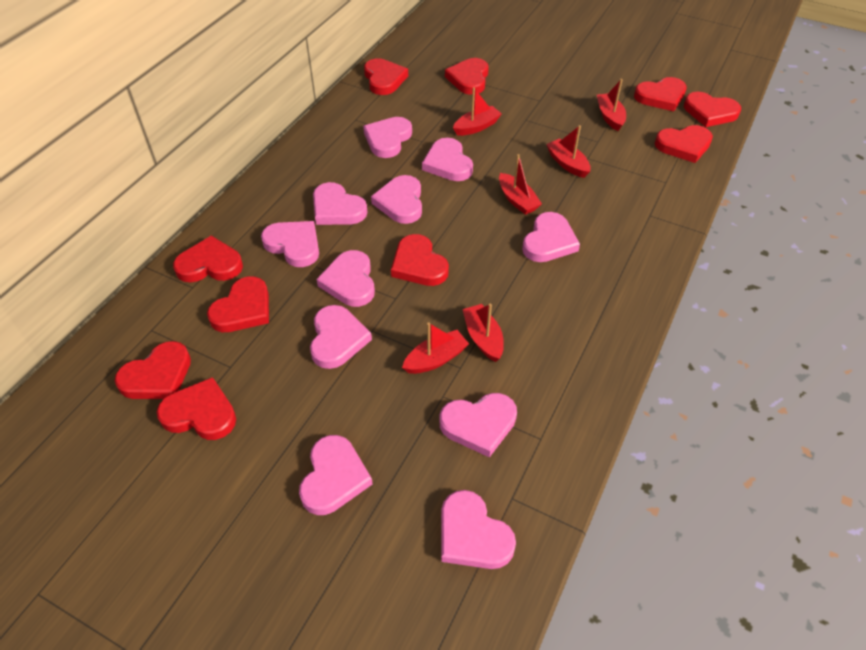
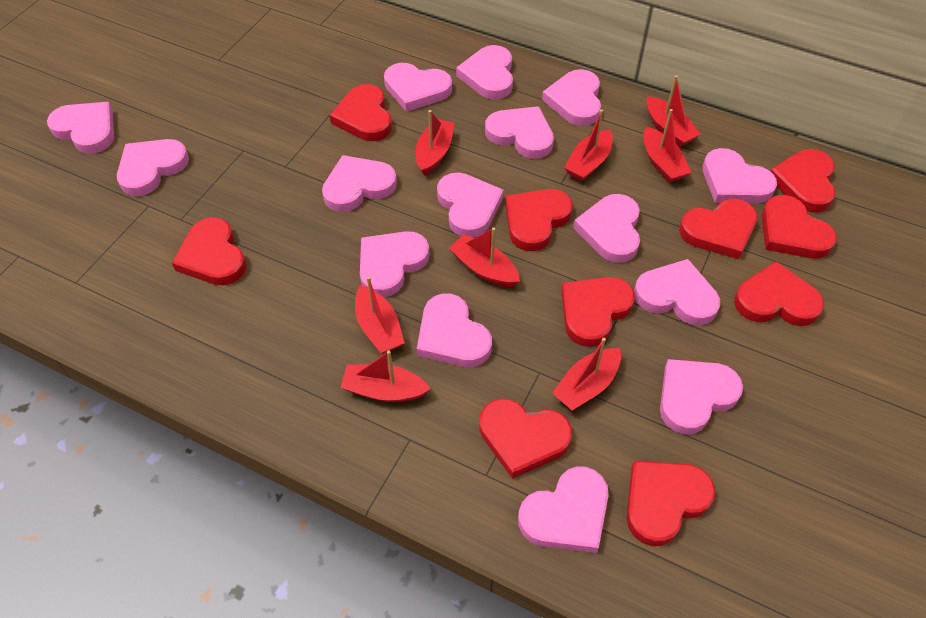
pink heart: [261,221,319,267] [299,435,373,515] [310,305,372,369] [313,182,368,225] [317,250,375,307] [363,117,412,158] [371,175,422,224] [422,138,473,181] [440,393,517,458] [441,490,516,569] [522,212,580,262] = 11 -> [47,102,114,154] [117,139,189,196] [322,155,397,212] [360,231,429,297] [384,63,452,112] [417,293,492,367] [437,173,504,237] [456,45,513,100] [485,106,554,159] [518,466,609,553] [542,69,601,126] [573,194,640,263] [634,259,720,326] [660,359,743,434] [703,148,777,203] = 15
red boat: [402,322,469,374] [453,87,502,136] [462,304,504,362] [499,154,542,215] [546,125,591,178] [597,79,626,131] = 6 -> [340,350,431,402] [355,276,405,354] [415,110,455,175] [449,227,520,287] [552,338,621,410] [564,109,613,181] [644,109,692,183] [647,75,701,147] = 8

